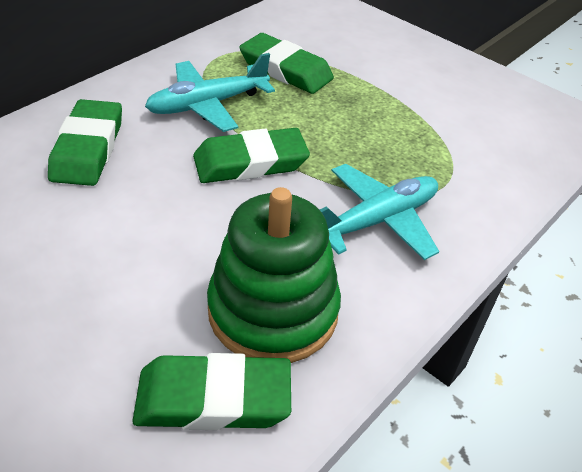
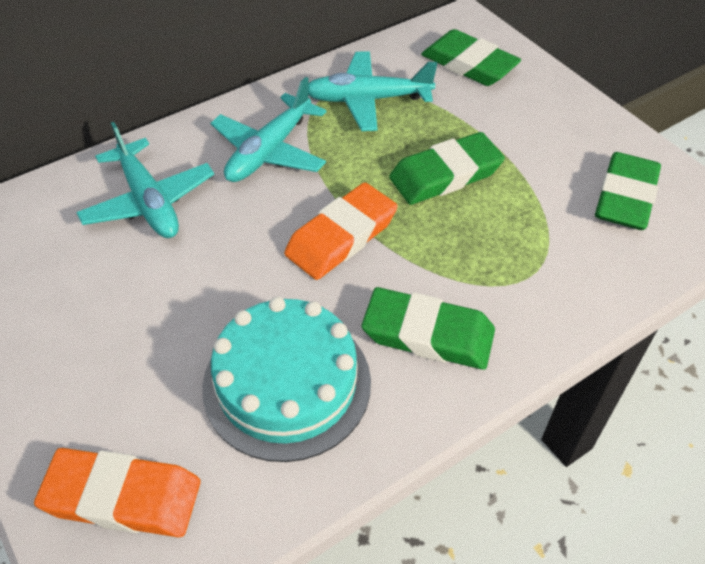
green stacking toy: [207,187,341,363] = 1 -> none = 0
orange eraser: none = 0 -> [34,448,200,537] [284,182,398,280] = 2
turquoise cake: none = 0 -> [202,297,371,462] = 1
turquoise plane: [145,53,275,132] [319,164,439,260] = 2 -> [76,122,214,238] [210,77,327,182] [308,51,437,131] = 3

